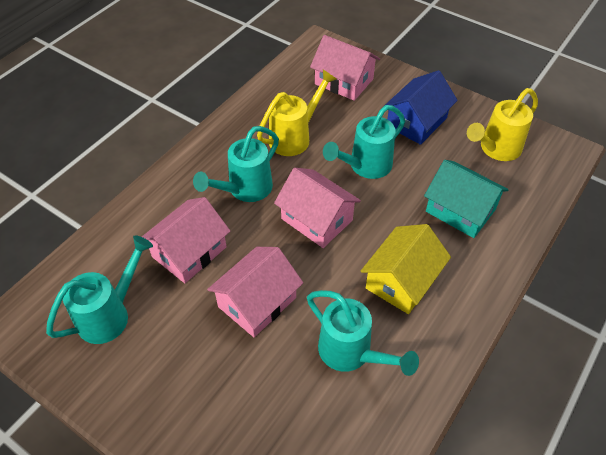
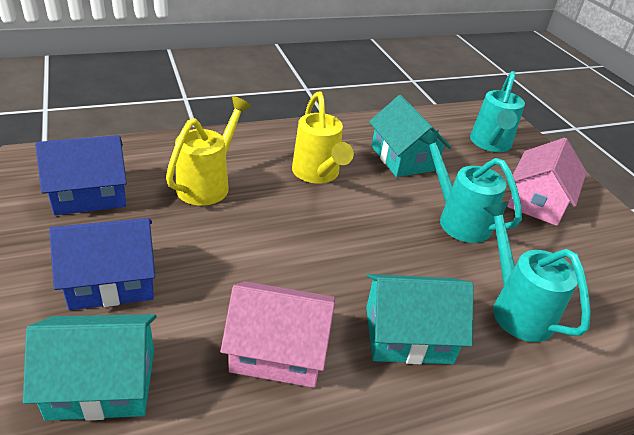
blue house: [383,70,458,145] = 1 -> [35,135,127,215] [49,218,155,310] = 2
pink house: [142,197,230,283] [207,247,303,337] [274,168,361,248] [310,35,380,101] = 4 -> [221,281,335,388] [507,138,587,226] = 2
turquoise house: [424,160,509,238] = 1 -> [23,314,157,421] [366,274,473,364] [369,95,451,177] = 3
turquoise watering can: [46,235,153,344] [193,126,279,202] [307,290,419,376] [323,105,405,179] = 4 -> [419,130,522,243] [470,71,525,152] [483,201,591,342] = 3
yellow house: [361,224,451,314] = 1 -> none = 0

